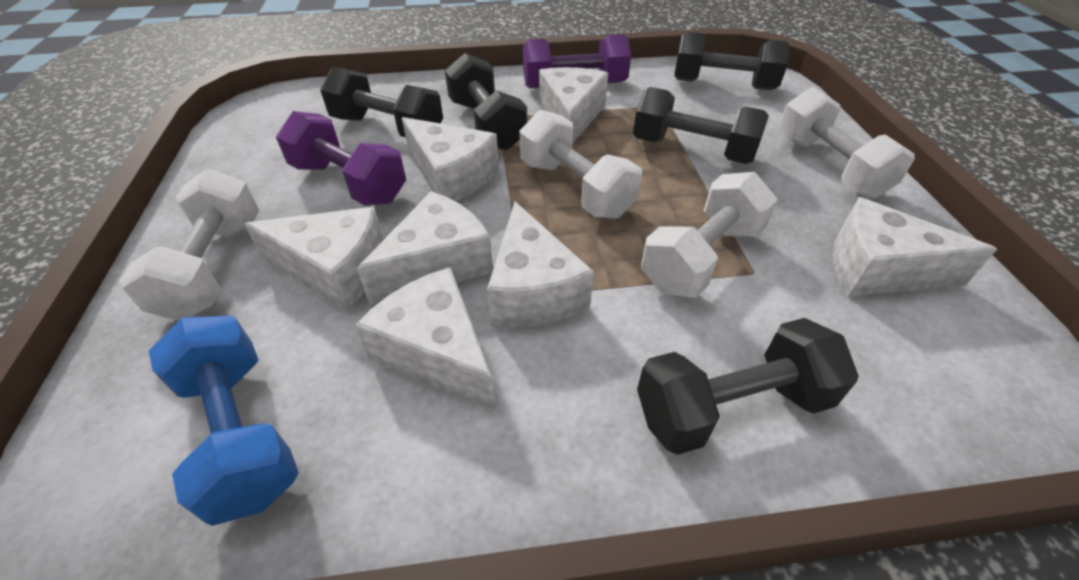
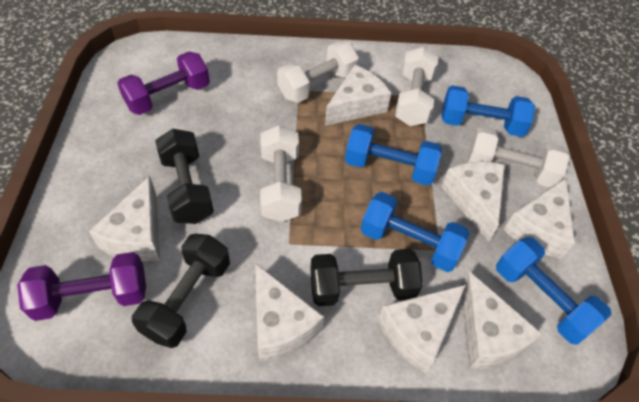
black dumbbell: [320,67,443,138] [445,53,527,151] [633,87,769,164] [637,318,858,455] [674,32,790,90] = 5 -> [132,234,230,348] [155,129,214,224] [310,249,423,306] = 3
blue dumbbell: [149,316,299,526] = 1 -> [345,124,442,186] [361,192,469,272] [441,85,535,137] [496,237,611,345] = 4

